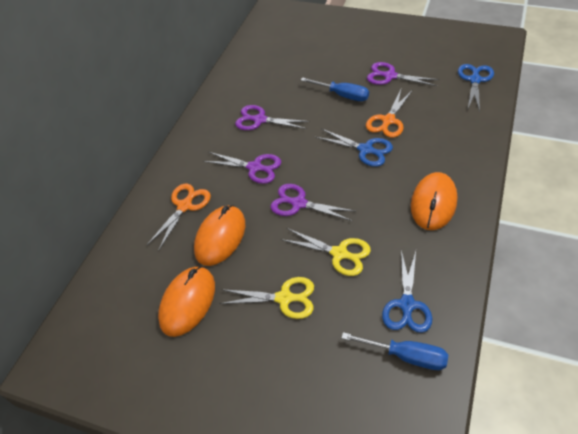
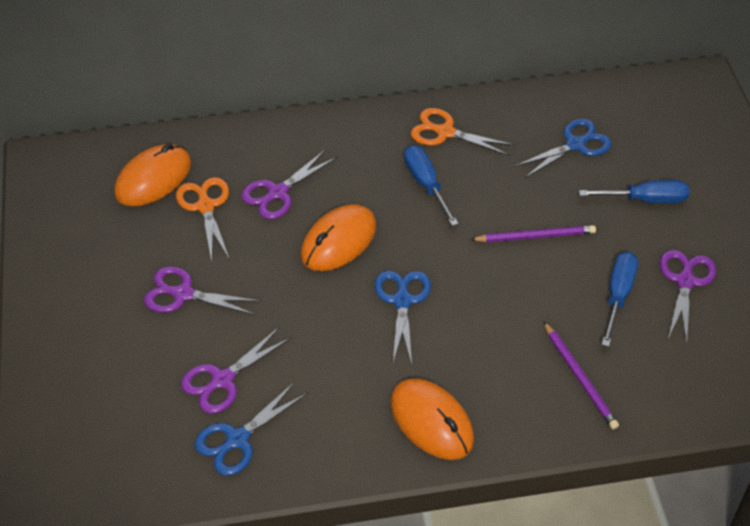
blue screwdriver: [301,77,369,101] [341,332,448,370] = 2 -> [404,145,459,226] [579,180,689,203] [601,252,638,347] = 3
purple pencil: none = 0 -> [470,225,596,242] [543,321,619,430] = 2
yellow scissors: [219,277,314,319] [281,228,371,276] = 2 -> none = 0

